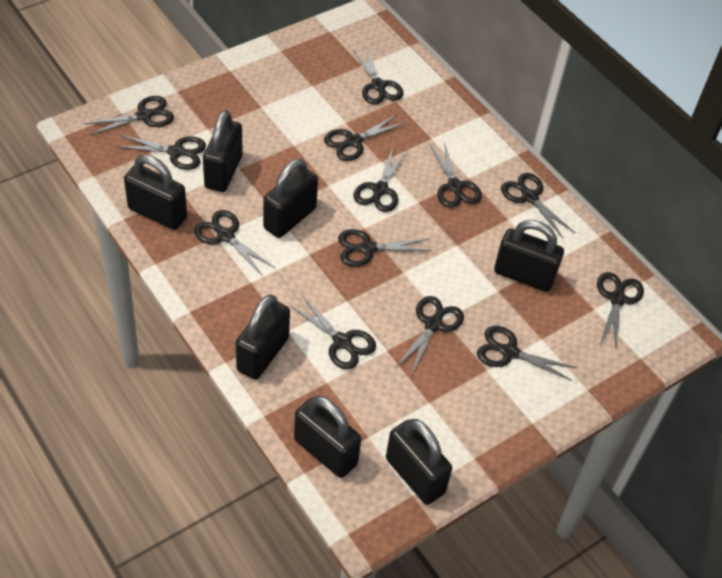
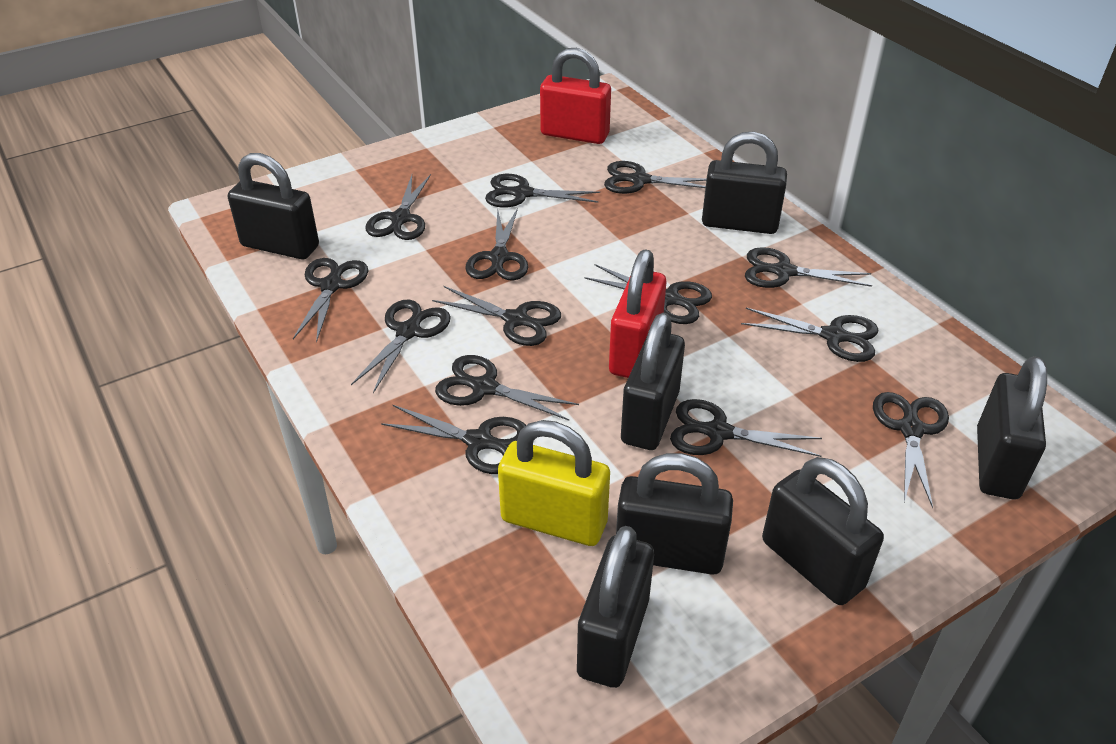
black scissors: [85,96,174,135] [115,135,206,170] [194,210,275,276] [291,295,376,370] [324,115,406,161] [338,229,432,267] [353,48,404,105] [353,148,408,212] [396,296,464,374] [430,142,482,208] [477,326,577,381] [501,173,575,239] [597,272,644,348] = 13 -> [293,258,368,343] [351,300,451,393] [365,174,431,240] [381,405,526,474] [432,286,561,346] [435,355,579,421] [465,208,528,281] [485,174,600,208] [585,264,712,324] [604,161,707,194] [670,399,822,457] [741,308,878,362] [745,247,872,288] [873,392,949,508] = 14
red padlock: none = 0 -> [540,48,611,144] [609,250,666,378] = 2
yellow padlock: none = 0 -> [498,420,610,546] = 1

